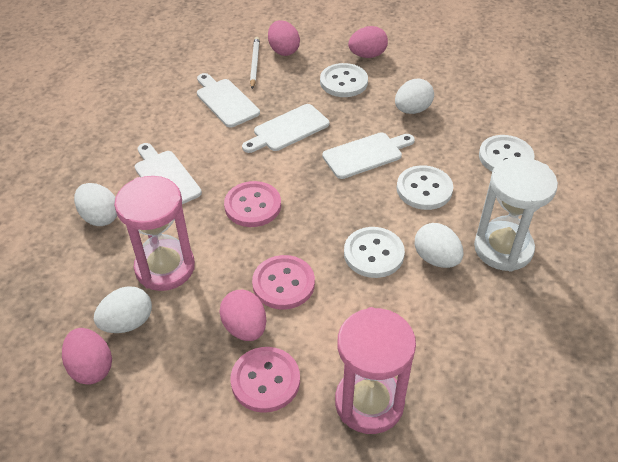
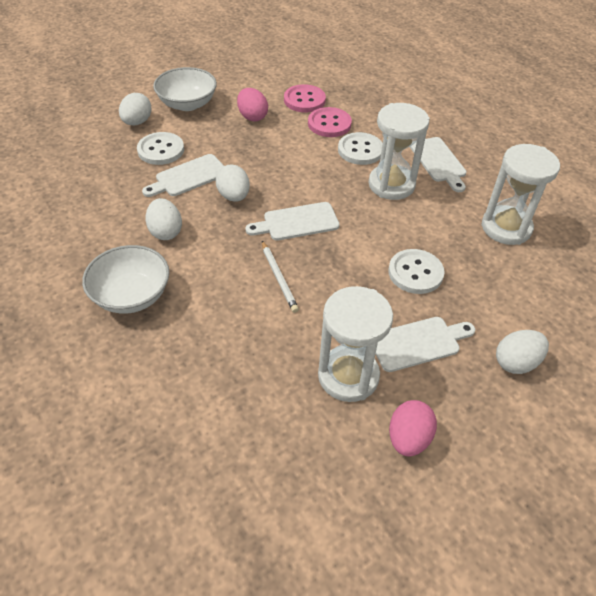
pink button: [224,181,281,227] [230,347,300,413] [252,255,315,310] = 3 -> [284,84,326,113] [308,107,352,137] = 2
pink egg: [62,328,112,385] [220,289,266,341] [268,20,300,56] [348,26,388,58] = 4 -> [237,88,268,122] [389,400,437,457] = 2
pink hourglass: [114,176,195,291] [335,307,416,434] = 2 -> none = 0
white bowl: none = 0 -> [82,245,169,314] [153,67,217,111] = 2
white button: [320,63,368,97] [344,227,405,278] [397,165,453,210] [479,135,534,171] = 4 -> [137,132,184,165] [338,132,383,165] [388,249,444,294] = 3
white hourglass: [474,157,558,272] = 1 -> [318,286,393,402] [369,103,430,200] [481,144,560,245] = 3

